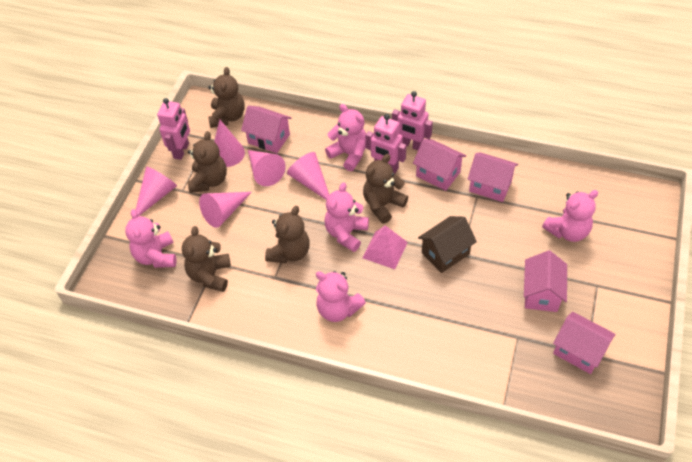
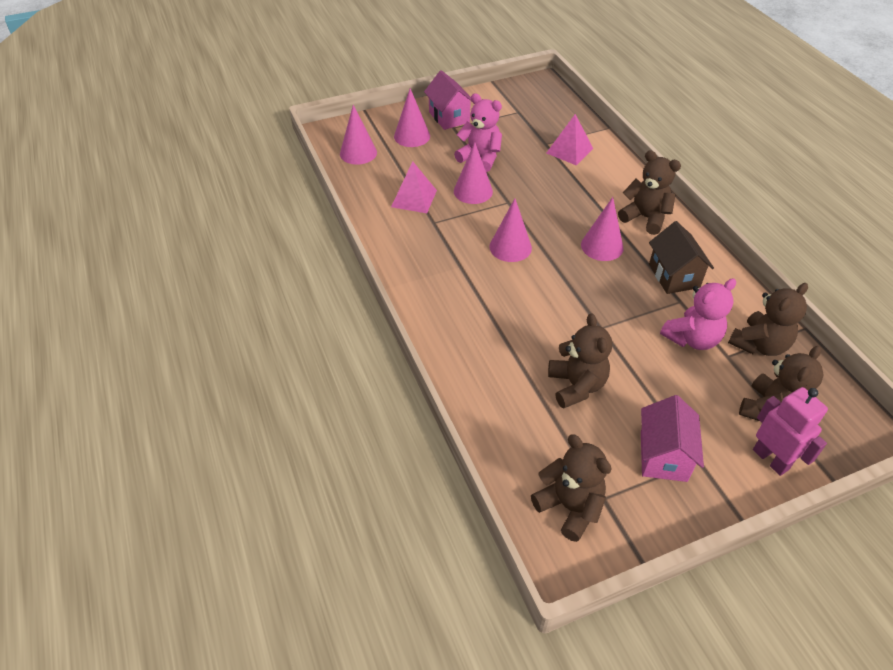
pink house: [241,106,291,153] [413,139,466,191] [468,152,518,202] [524,250,567,312] [553,312,616,374] = 5 -> [424,70,472,130] [641,395,704,482] = 2
pink pyramid: [363,225,408,269] = 1 -> [391,161,437,213] [546,114,593,166] = 2
pink robot: [157,98,190,160] [366,114,406,173] [392,91,433,150] = 3 -> [753,387,828,476] = 1
pink teddy bear: [125,209,176,268] [316,271,366,322] [325,104,366,171] [325,182,369,252] [542,190,598,242] = 5 -> [454,93,502,172] [660,278,736,350] = 2

